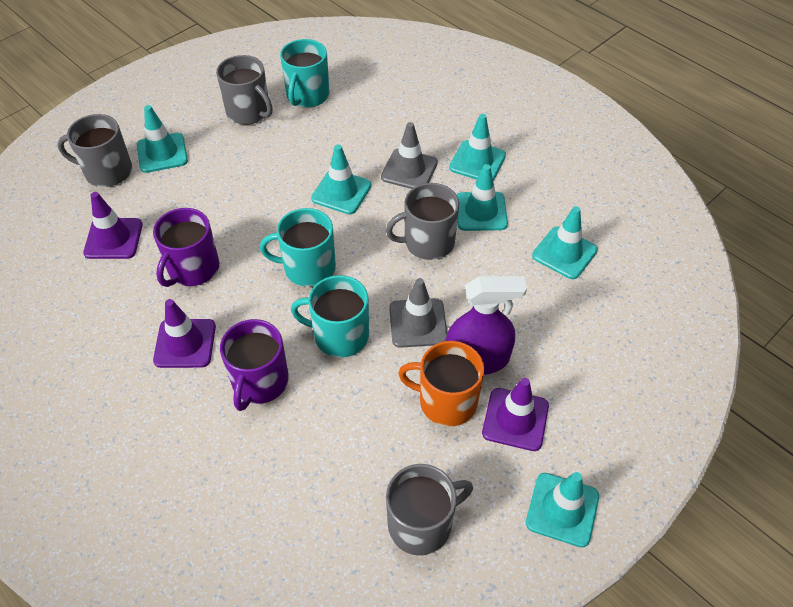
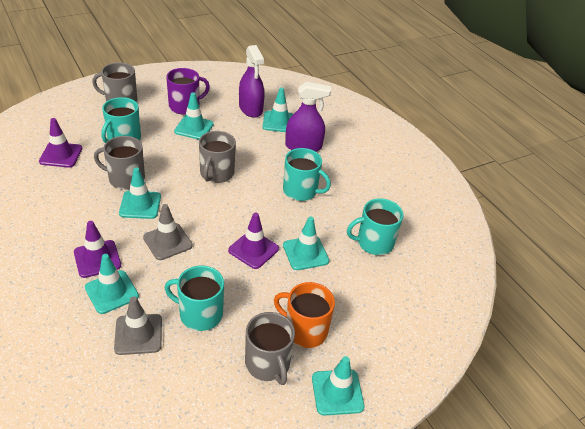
purple mug: [153,208,219,287] [220,319,289,411] = 2 -> [166,68,210,115] = 1
purple spray bottle: [446,276,527,375] = 1 -> [239,45,265,118] [285,82,331,152] = 2
turquoise mug: [260,208,336,287] [280,39,329,108] [291,275,369,358] = 3 -> [101,97,141,143] [165,266,224,331] [283,148,331,201] [347,198,403,255] = 4

